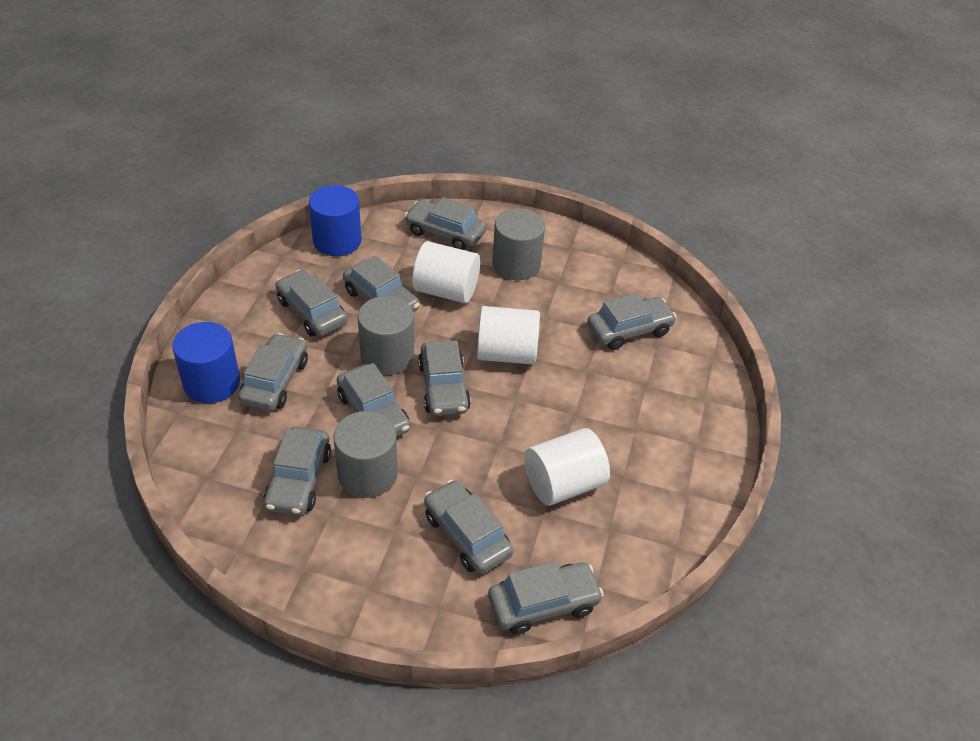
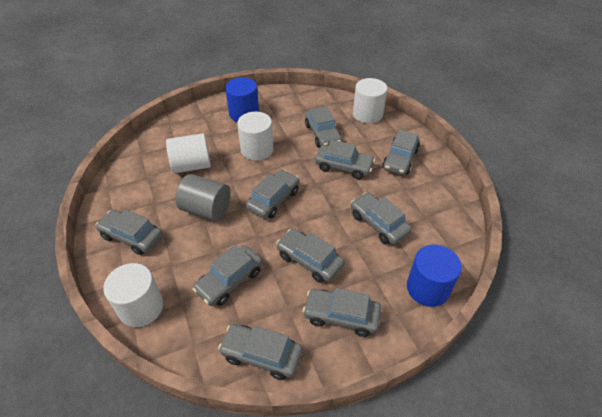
grey cylinder: [333,411,398,498] [358,296,414,375] [492,208,545,280] = 3 -> [176,174,231,221] = 1
white cylinder: [412,241,480,303] [477,306,540,365] [525,428,610,506] = 3 -> [103,263,163,327] [166,133,211,173] [237,111,274,161] [353,78,388,124] = 4

